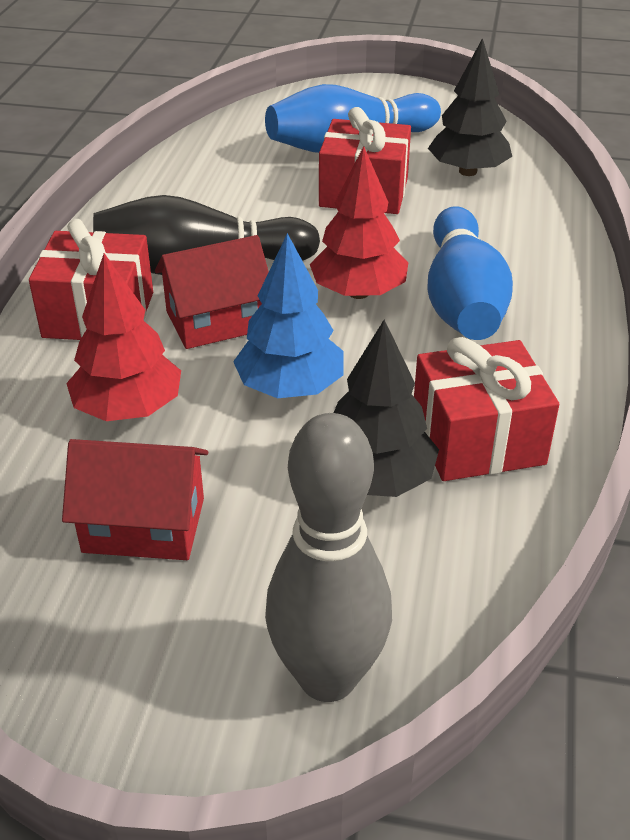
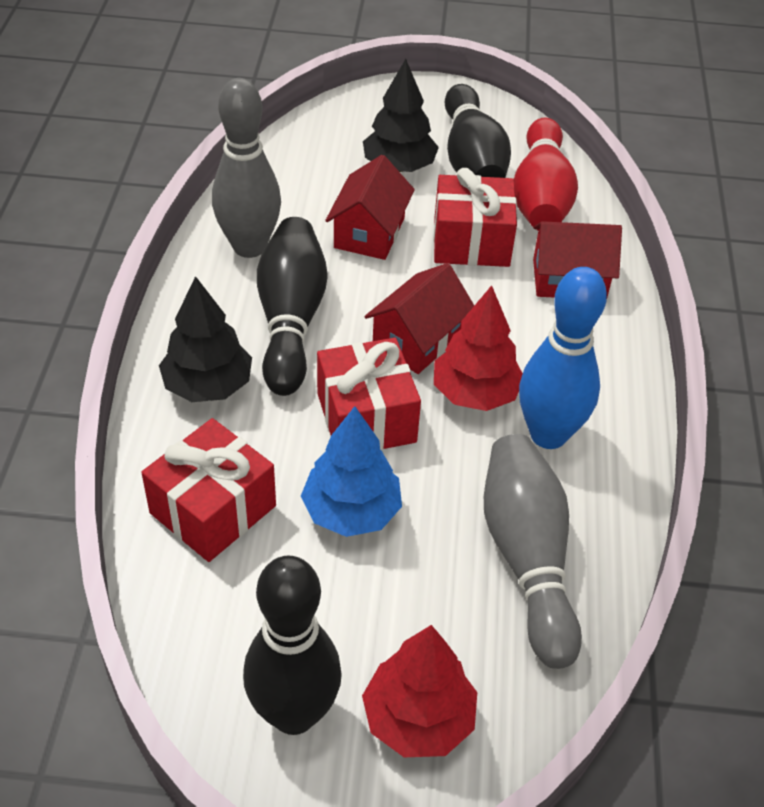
black bowling pin: [93,195,320,275] = 1 -> [243,556,342,735] [257,217,327,396] [445,84,511,178] = 3
blue bowling pin: [265,84,441,153] [428,206,513,340] = 2 -> [519,267,607,449] = 1
grey bowling pin: [265,413,392,702] = 1 -> [212,78,281,258] [484,434,582,669] = 2
red bowling pin: none = 0 -> [514,117,578,230] = 1
red house: [62,439,208,560] [155,235,269,349] = 2 -> [325,155,415,260] [364,263,474,374] [533,221,622,298] = 3

